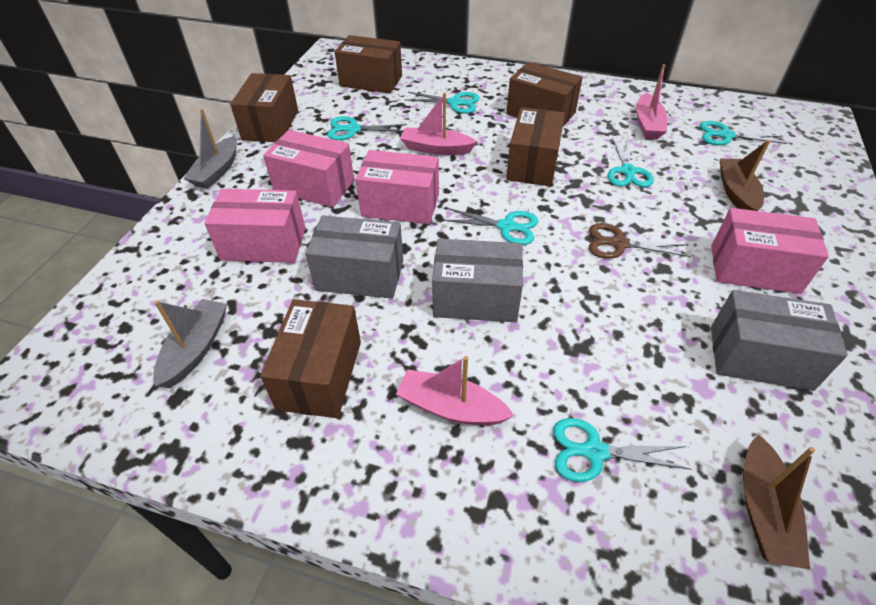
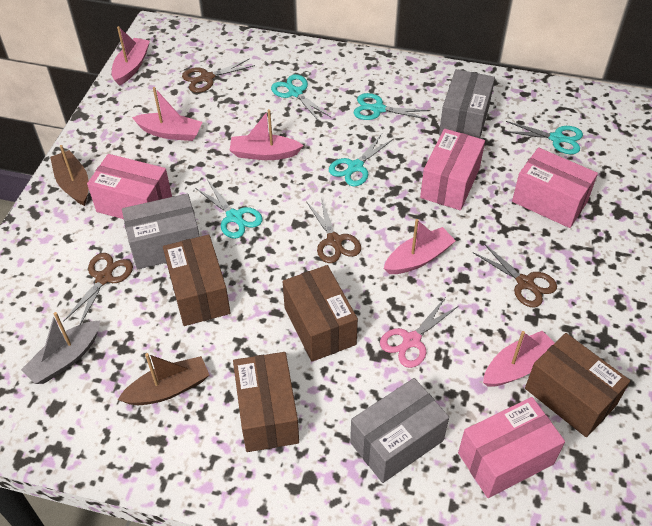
brown box: [230,73,298,142] [260,299,361,418] [335,35,402,93] [506,62,583,126] [506,107,565,186] = 5 -> [163,235,230,326] [233,352,299,452] [283,265,358,362] [525,333,630,437] = 4
brown scissors: [589,223,691,259] = 1 -> [63,253,133,325] [182,58,255,93] [306,198,361,263] [473,243,557,308] = 4
grey boat: [153,299,227,388] [183,109,237,189] = 2 -> [21,312,100,384] = 1
pink boat: [396,356,514,425] [400,93,478,155] [636,64,667,139] = 3 -> [112,26,150,86] [132,87,203,141] [229,109,304,160] [384,219,456,274] [483,331,554,387] = 5
pink scissors: none = 0 -> [380,298,459,368] = 1
turquoise scissors: [327,116,407,140] [405,92,480,114] [442,208,538,245] [553,418,692,482] [608,137,654,187] [700,121,787,145] = 6 -> [196,181,263,239] [271,74,331,121] [329,134,394,186] [353,93,430,120] [503,121,583,154] = 5

